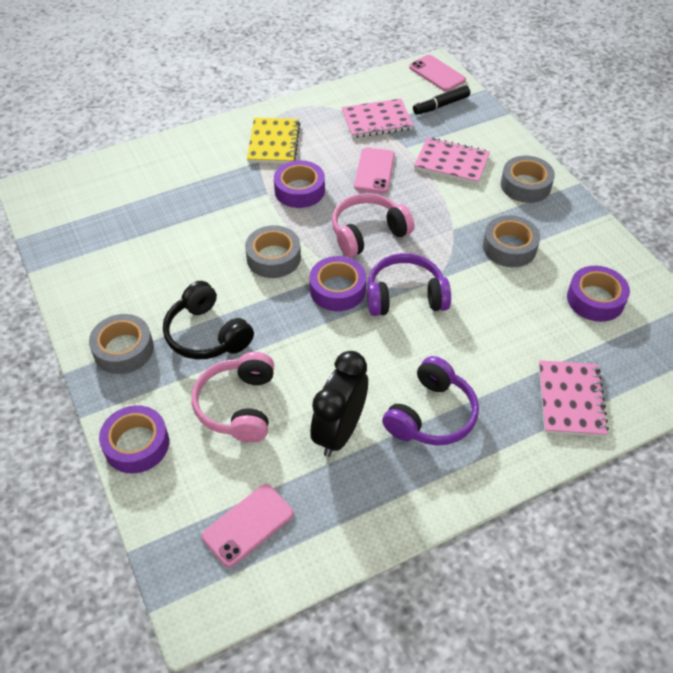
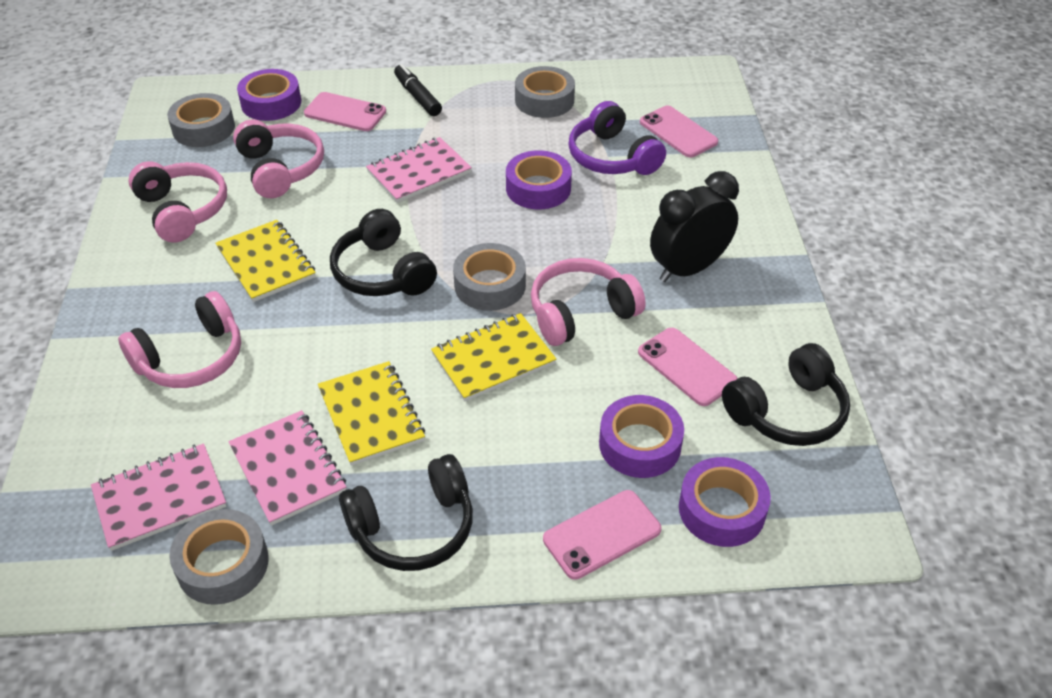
black headphones: [163,281,254,360] = 1 -> [330,209,437,296] [339,454,473,571] [722,343,850,446] = 3
pink headphones: [192,352,274,443] [332,193,414,257] = 2 -> [118,291,241,388] [128,161,227,243] [233,119,324,198] [531,258,646,346] = 4
pink phone: [202,484,294,567] [354,148,395,193] [409,55,466,91] = 3 -> [304,92,386,131] [543,490,661,580] [638,328,738,406] [640,106,718,157] = 4
purple headphones: [367,253,451,316] [382,356,479,445] = 2 -> [568,101,666,175] = 1
yellow notebook: [247,118,300,164] = 1 -> [215,220,316,302] [318,361,425,466] [431,313,556,401] = 3

